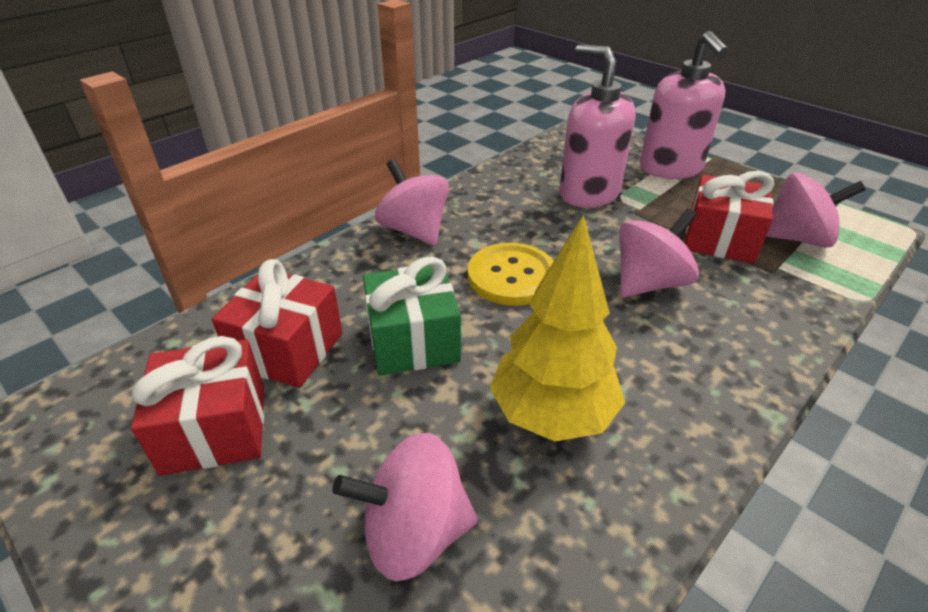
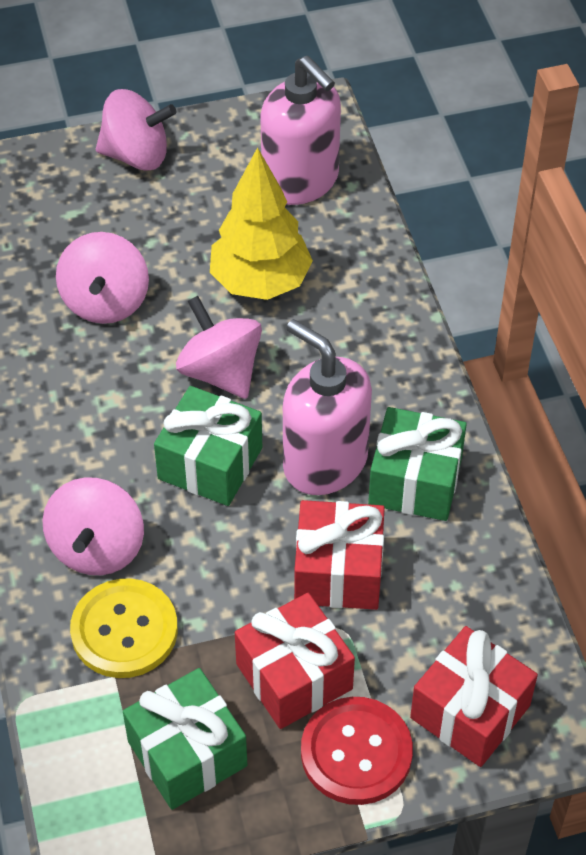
green gift: [363,257,461,376] = 1 -> [123,668,247,810] [154,386,262,506] [368,407,467,521] = 3
red button: none = 0 -> [301,697,413,805] = 1

